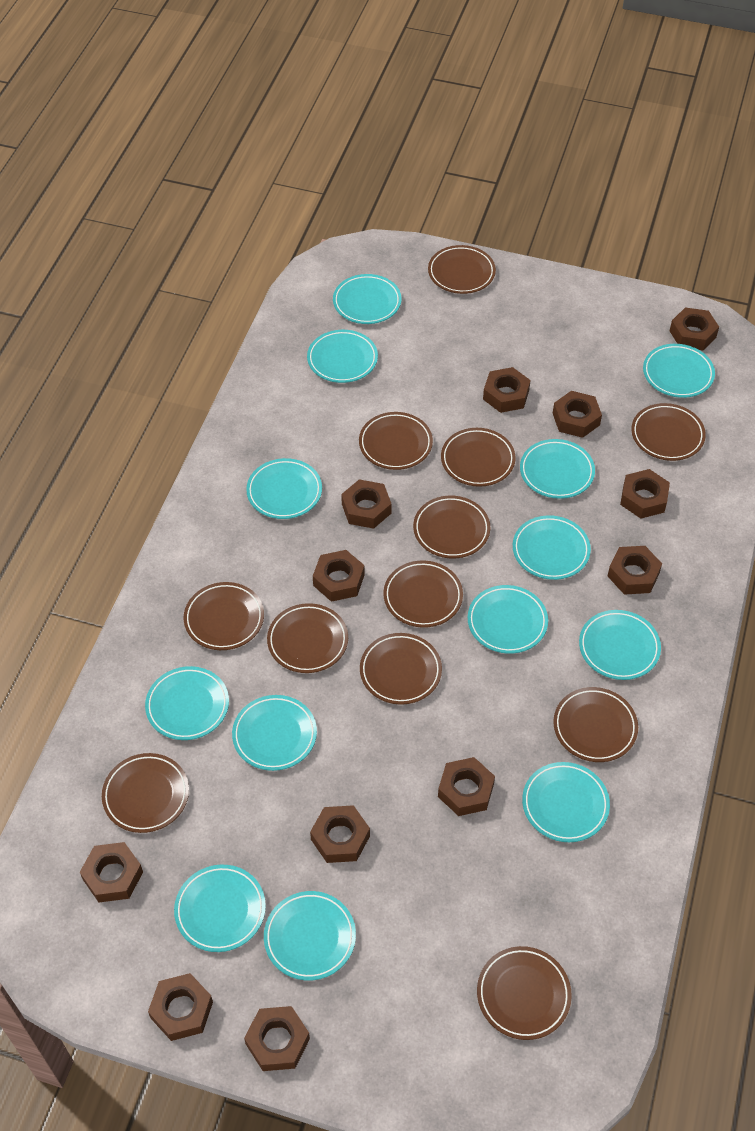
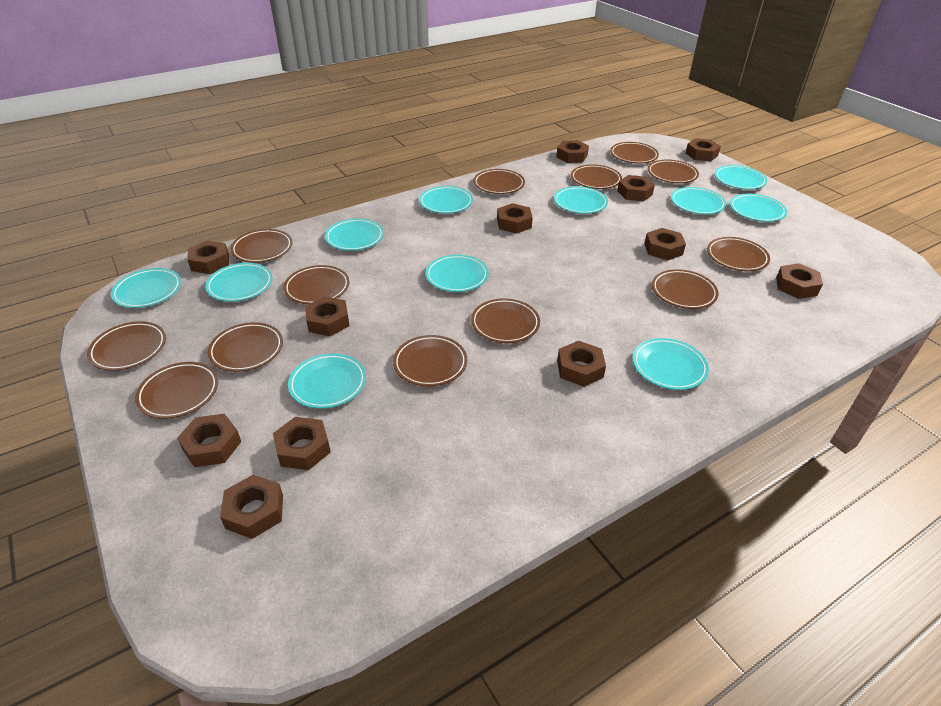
brown plate: [102,753,189,833] [184,582,264,650] [267,603,348,673] [359,412,433,470] [360,633,442,705] [383,561,463,628] [413,496,490,558] [428,245,496,294] [441,428,516,487] [477,946,572,1040] [553,687,638,762] [631,403,706,461] = 12 -> [87,321,166,371] [135,362,218,419] [208,322,283,372] [231,229,292,263] [283,265,350,304] [393,335,467,386] [471,298,540,343] [473,169,525,194] [571,164,622,189] [610,142,659,163] [648,160,699,183] [652,269,719,309] [707,237,770,271] = 13
turquoise plate: [145,666,229,740] [174,865,266,952] [232,695,317,771] [246,458,322,519] [264,891,356,981] [307,330,378,383] [333,274,402,324] [468,585,548,654] [513,515,591,580] [520,439,595,499] [522,762,610,842] [579,610,661,680] [643,344,715,398] = 13 -> [111,268,181,308] [205,263,273,302] [288,353,366,409] [325,219,384,251] [419,186,473,214] [426,255,489,292] [554,186,608,214] [633,338,709,390] [671,187,726,214] [714,165,767,190] [730,194,787,222] = 11

